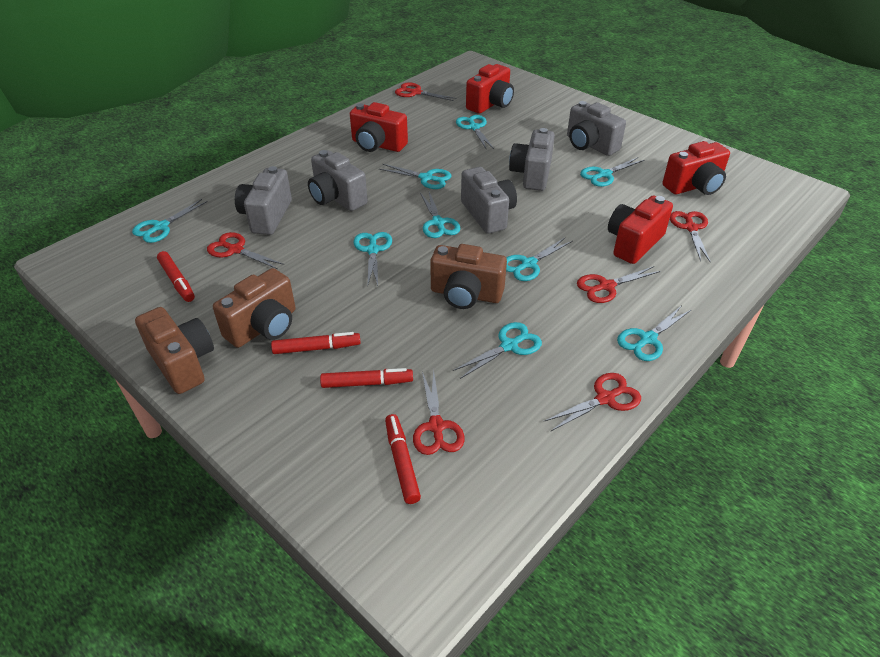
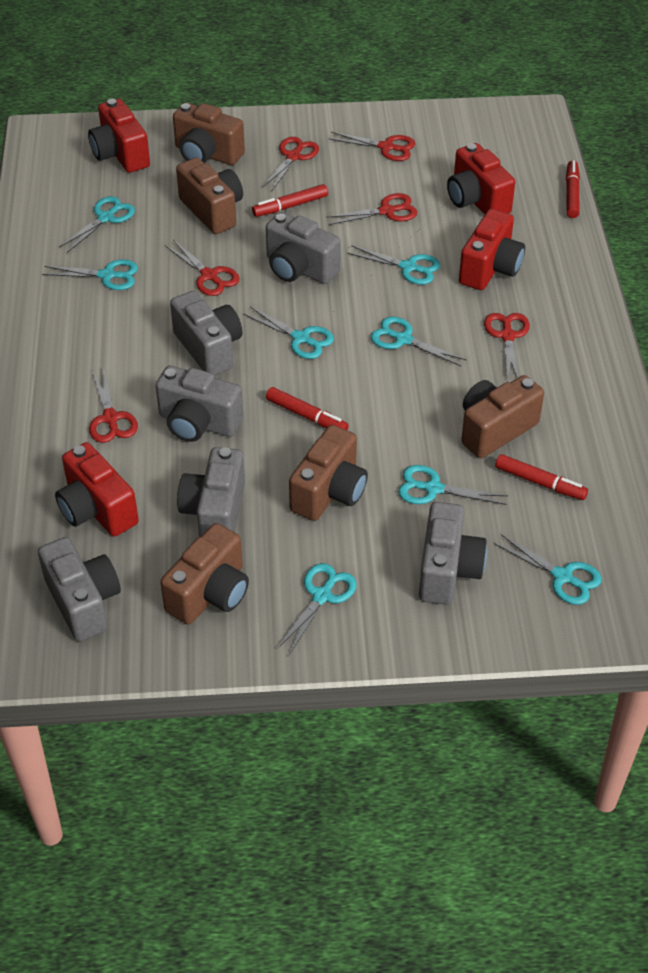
brown camera: [135,307,214,394] [213,268,295,348] [430,244,507,309] = 3 -> [160,523,249,625] [173,102,245,165] [176,158,243,234] [289,425,368,521] [461,375,544,458] = 5
grey camera: [235,166,292,235] [308,150,368,211] [461,167,517,234] [509,128,555,191] [567,101,626,156] = 5 -> [38,537,121,642] [156,366,243,442] [170,291,242,376] [177,447,245,537] [266,212,341,284] [419,502,487,605] = 6
turquoise scissors: [132,199,208,243] [353,232,392,286] [379,164,451,189] [420,192,460,238] [453,322,542,379] [456,115,494,149] [506,238,573,281] [580,157,644,187] [617,305,691,361] = 9 -> [42,259,138,290] [59,196,135,253] [243,307,334,359] [277,563,357,655] [347,245,440,285] [371,317,466,366] [398,465,508,505] [493,534,602,605] = 8

